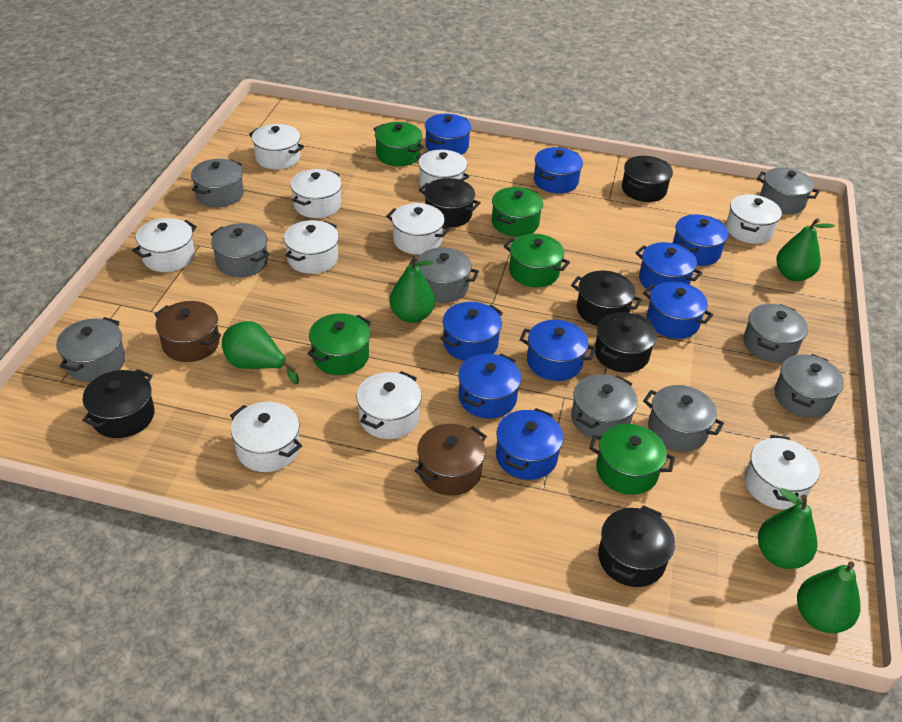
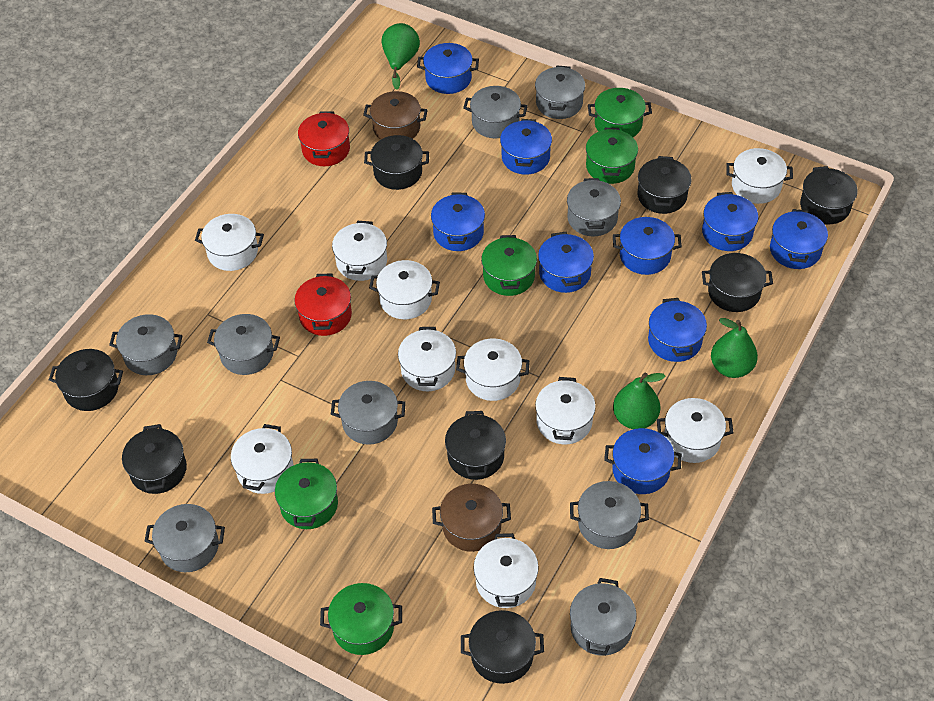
black pot: [82,369,154,438] [419,178,480,227] [571,271,642,326] [595,312,657,373] [598,505,675,587] [622,156,673,202] = 6 -> [49,349,123,411] [122,424,187,494] [364,135,429,190] [445,411,506,480] [461,610,544,684] [637,156,692,214] [702,253,773,312] [800,166,858,225] = 8
green pear: [222,321,299,384] [390,256,435,323] [758,488,817,569] [776,218,835,281] [797,561,861,633] = 5 -> [381,23,420,90] [613,372,665,429] [711,318,758,378] = 3
red pot: none = 0 -> [294,273,352,336] [298,111,350,166] = 2

